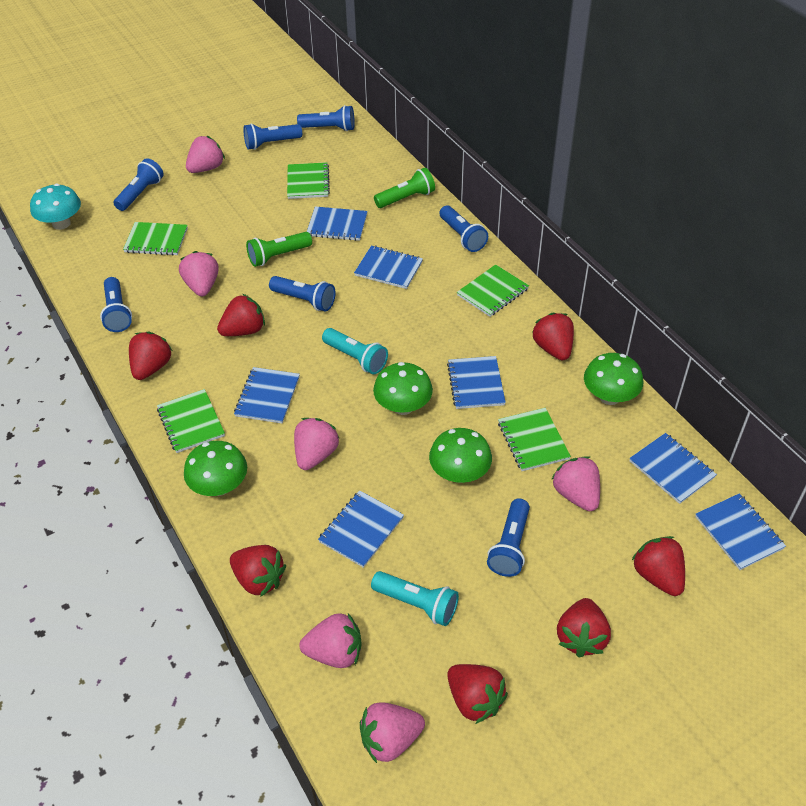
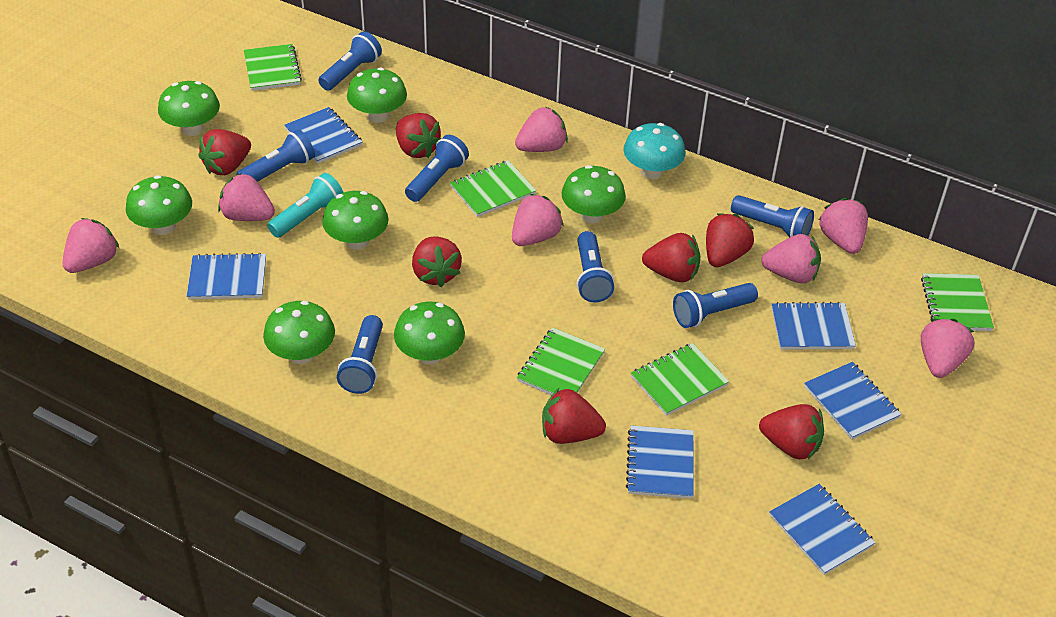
blue notebook: [234,367,300,424] [307,207,368,241] [318,490,404,568] [354,246,423,289] [447,356,506,409] [629,433,717,504] [695,493,786,570] = 7 -> [187,253,266,299] [284,107,363,164] [626,425,693,499] [769,484,876,575] [771,302,856,350] [804,362,902,440] = 6
green flashlight: [246,232,312,267] [374,168,435,208] = 2 -> none = 0
green mushroom: [184,441,247,496] [373,362,433,415] [429,428,492,483] [584,353,643,405] = 4 -> [126,175,192,235] [158,81,220,136] [263,301,335,364] [322,191,389,250] [347,67,407,123] [394,301,465,365] [561,165,626,224] = 7
pink strawberry: [179,251,219,296] [186,136,225,173] [294,418,339,470] [299,613,362,668] [360,702,425,763] [551,456,600,511] = 6 -> [63,218,119,273] [218,173,275,221] [512,194,564,246] [515,106,568,152] [762,234,821,283] [819,198,868,254] [921,319,974,378] = 7
turquoise flashlight: [322,328,388,374] [371,571,459,626] = 2 -> [267,173,344,238] = 1

